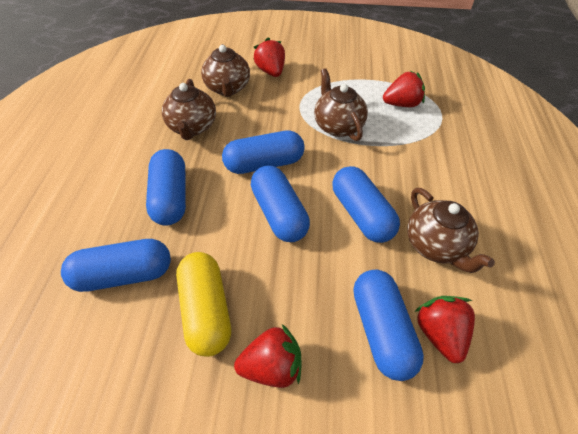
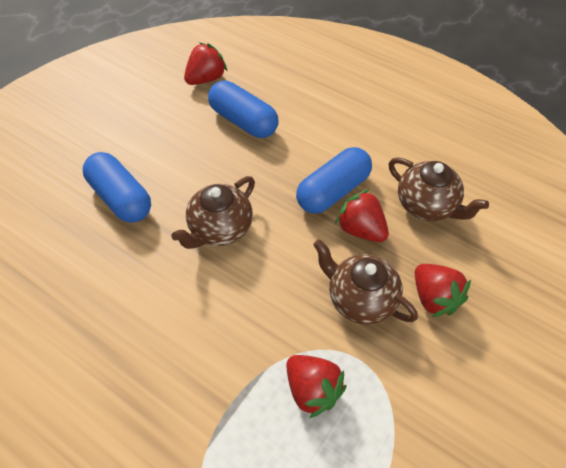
blue capsule: [61,239,171,292] [146,149,186,226] [222,130,305,174] [251,165,310,242] [332,166,400,243] [353,270,424,381] = 6 -> [83,152,151,223] [208,81,279,138] [296,147,372,214] = 3
brown teapot: [162,79,216,140] [201,44,250,97] [314,68,368,141] [407,188,495,273] = 4 -> [171,176,255,249] [313,239,418,325] [389,157,489,221] = 3
yellow capsule: [176,252,231,357] = 1 -> none = 0

